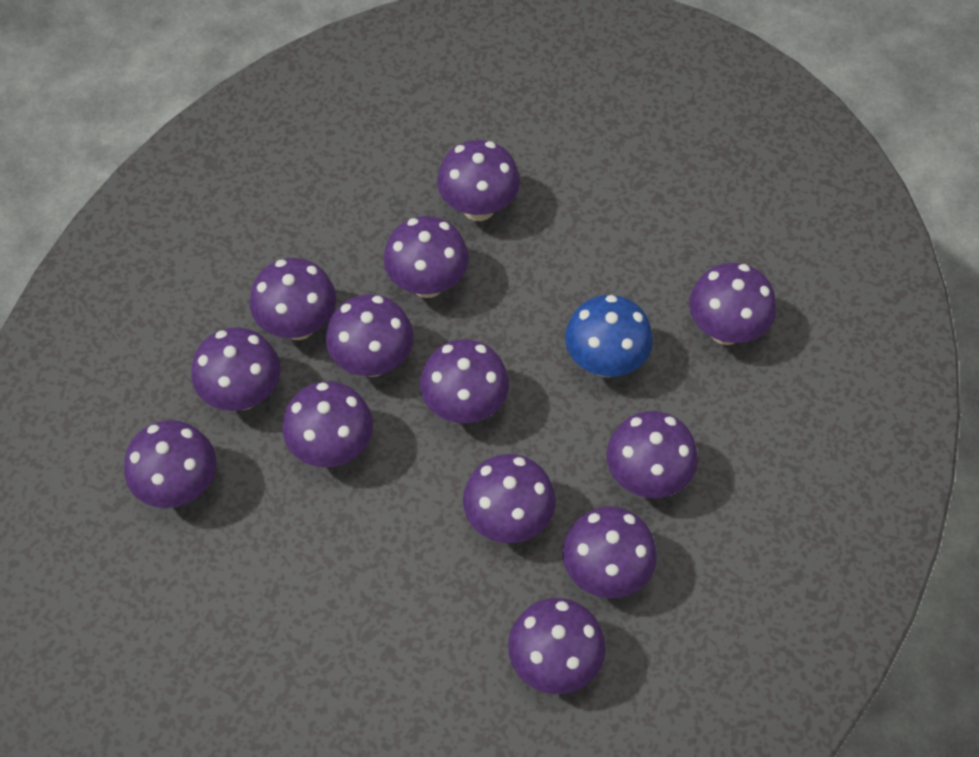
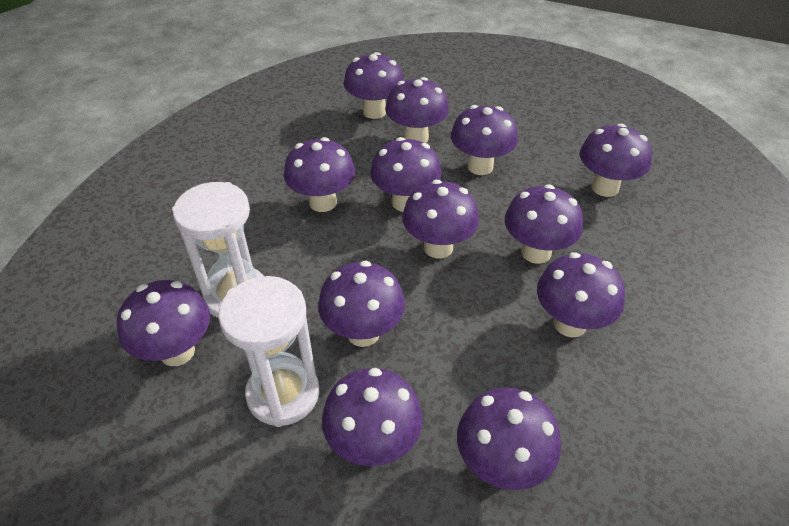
blue mushroom: [565,295,653,377] = 1 -> none = 0
white hourglass: none = 0 -> [172,182,264,318] [218,276,319,427] = 2

